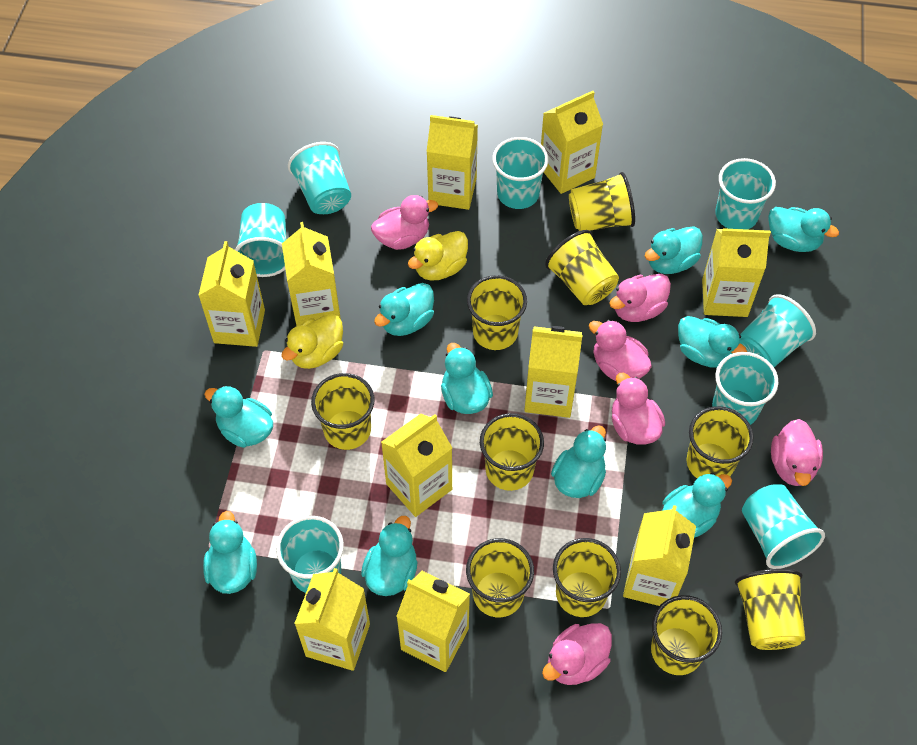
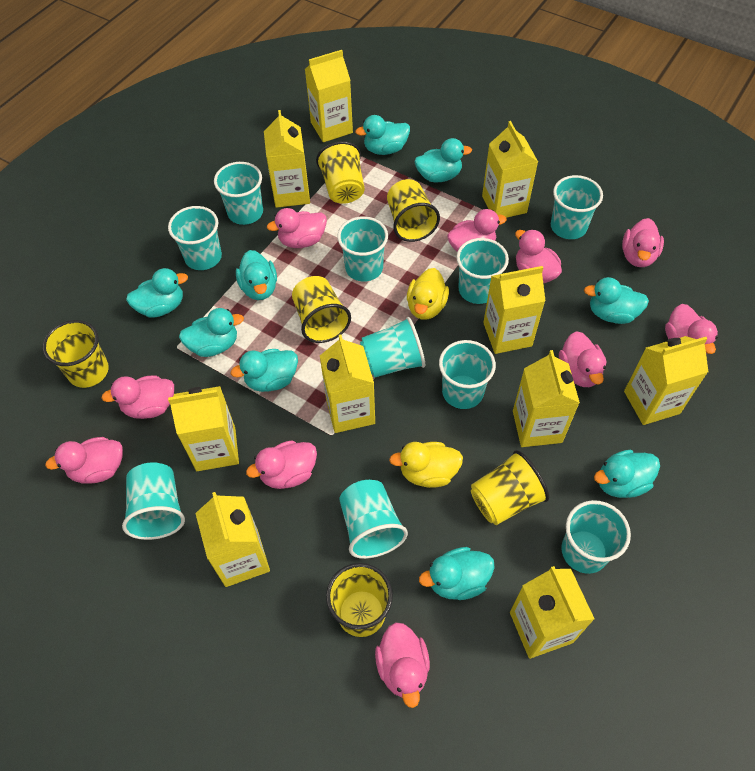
pink duck: [371,195,438,250] [542,623,612,685] [589,320,652,381] [609,274,671,322] [612,373,665,444] [771,419,823,486] = 6 -> [45,437,123,484] [101,376,174,419] [246,440,317,489] [267,208,327,248] [375,622,430,708] [447,209,507,252] [515,229,562,283] [559,331,606,387] [622,218,664,267] [665,304,718,354] = 10
turquoise cup: [235,203,286,277] [276,516,344,593] [288,142,351,214] [492,137,549,209] [712,352,779,425] [716,158,776,230] [739,294,816,367] [742,484,825,569] = 8 -> [122,462,185,540] [168,206,222,270] [214,162,263,225] [337,216,388,282] [339,480,408,559] [360,317,425,378] [439,340,496,409] [456,238,509,304] [551,175,603,239] [561,500,631,574] = 10
turquoise duck: [203,511,257,594] [204,386,273,448] [361,516,418,596] [374,283,434,336] [441,343,493,414] [551,426,606,498] [645,226,703,274] [662,473,732,538] [678,316,747,368] [768,207,839,252] = 10 -> [126,268,188,318] [179,308,244,357] [231,349,298,392] [236,250,277,300] [355,115,410,155] [415,138,472,183] [419,547,495,600] [584,277,649,324] [594,450,660,498] = 9
yellow cup: [311,373,374,450] [466,538,534,617] [467,275,527,350] [480,413,544,491] [545,230,619,305] [553,538,621,617] [569,172,635,231] [651,595,722,675] [687,406,754,478] [735,569,805,650] = 10 -> [42,320,109,388] [292,276,351,343] [316,141,365,204] [326,563,393,637] [387,179,440,242] [471,450,549,525] = 6

